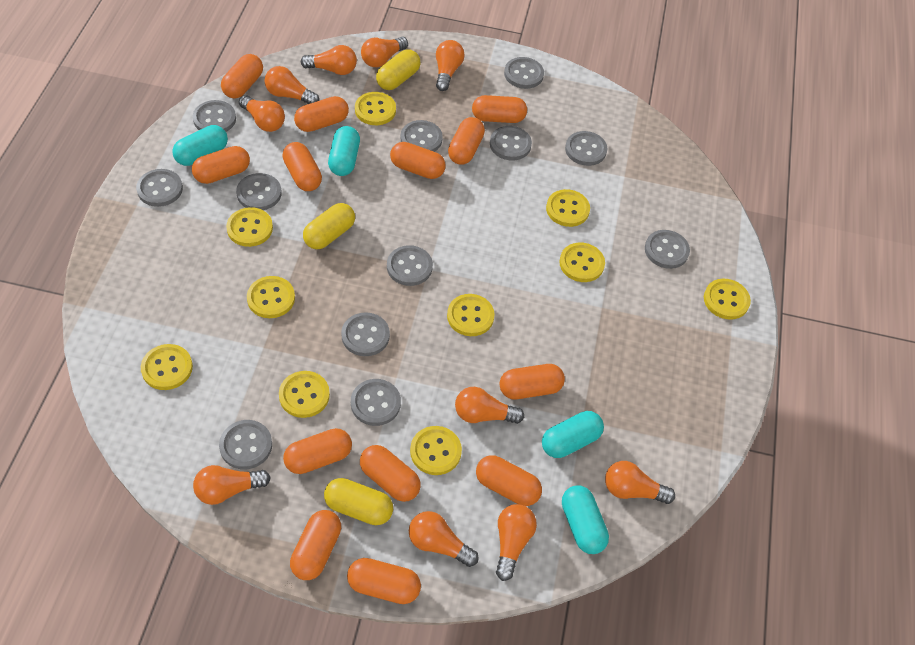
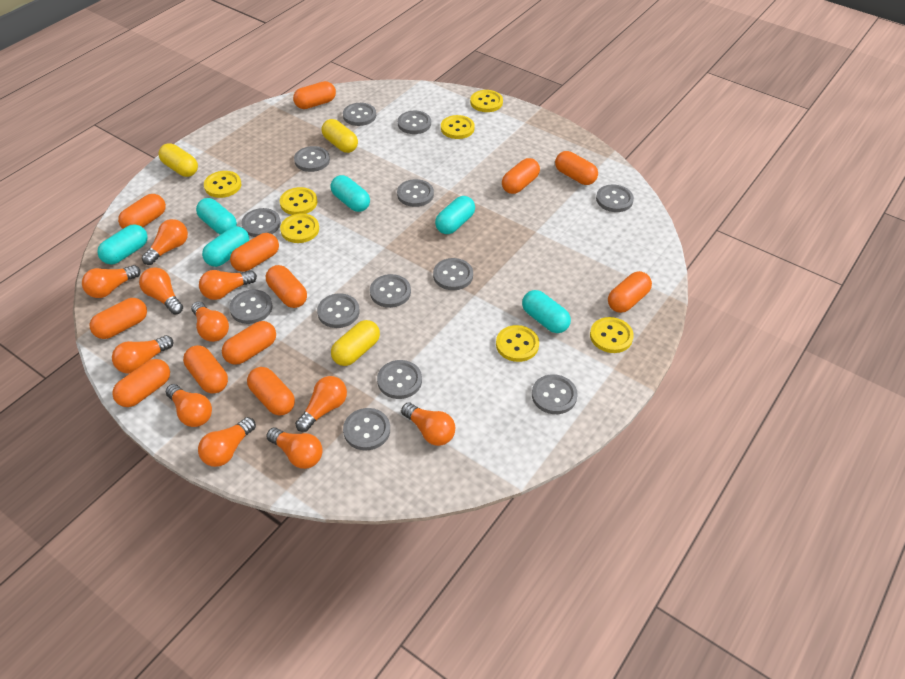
grey button: [136,169,183,207] [193,100,236,132] [219,420,272,469] [236,173,282,210] [341,312,390,356] [351,379,401,426] [387,245,433,286] [400,120,443,152] [490,126,532,160] [504,57,544,89] [565,131,607,166] [645,230,690,269] = 12 -> [229,290,272,324] [241,208,281,237] [294,146,330,172] [317,293,360,328] [343,103,376,126] [343,408,390,451] [370,274,411,308] [377,360,422,399] [397,179,434,207] [398,111,431,134] [433,258,473,290] [532,374,578,414] [596,185,634,212] = 13
orange capsule: [192,146,250,184] [221,54,263,98] [282,142,322,191] [283,428,352,474] [290,510,341,580] [294,96,349,132] [347,558,421,604] [360,445,421,502] [390,142,446,179] [448,117,485,165] [472,95,527,123] [476,455,542,506] [500,364,565,399] = 13 -> [90,298,147,339] [112,359,170,407] [118,194,166,229] [183,345,228,394] [222,321,276,365] [230,233,279,272] [247,367,295,415] [266,265,307,308] [293,81,336,109] [502,158,540,194] [555,151,598,185] [608,271,652,313] = 12
orange light bulb: [193,465,271,505] [239,95,285,132] [264,66,319,104] [301,45,357,75] [361,37,408,67] [409,511,478,567] [436,40,465,91] [455,387,524,424] [496,504,537,581] [605,461,675,504] = 10 -> [82,265,141,298] [112,335,173,374] [139,267,183,315] [142,219,188,265] [166,384,212,427] [191,301,229,342] [198,417,256,467] [199,270,257,300] [266,427,323,469] [295,376,347,432] [401,402,455,446] = 11
turquoise capsule: [172,125,228,166] [328,126,360,176] [542,411,604,458] [562,485,609,554] = 4 -> [97,224,148,265] [196,198,237,235] [202,226,249,267] [330,175,370,212] [435,196,475,234] [522,290,571,333] = 6
yellow button: [141,344,193,390] [226,207,273,247] [247,276,295,318] [279,371,330,418] [355,92,396,125] [410,426,462,475] [447,294,495,336] [546,189,590,227] [559,242,605,282] [704,279,751,320] = 10 -> [204,171,241,198] [280,187,318,215] [280,213,319,243] [441,115,475,139] [470,90,503,112] [496,325,539,362] [590,317,634,353] = 7

